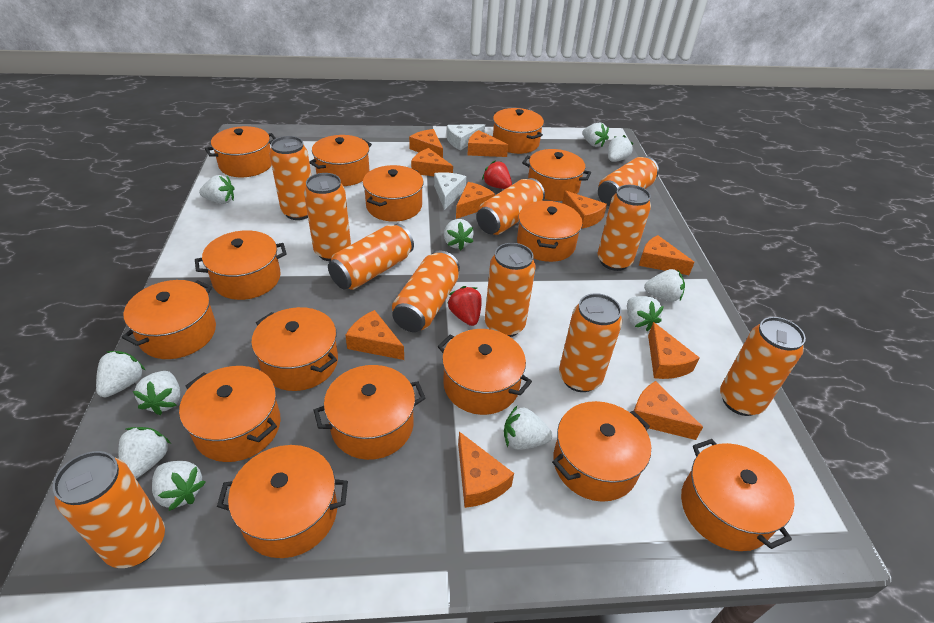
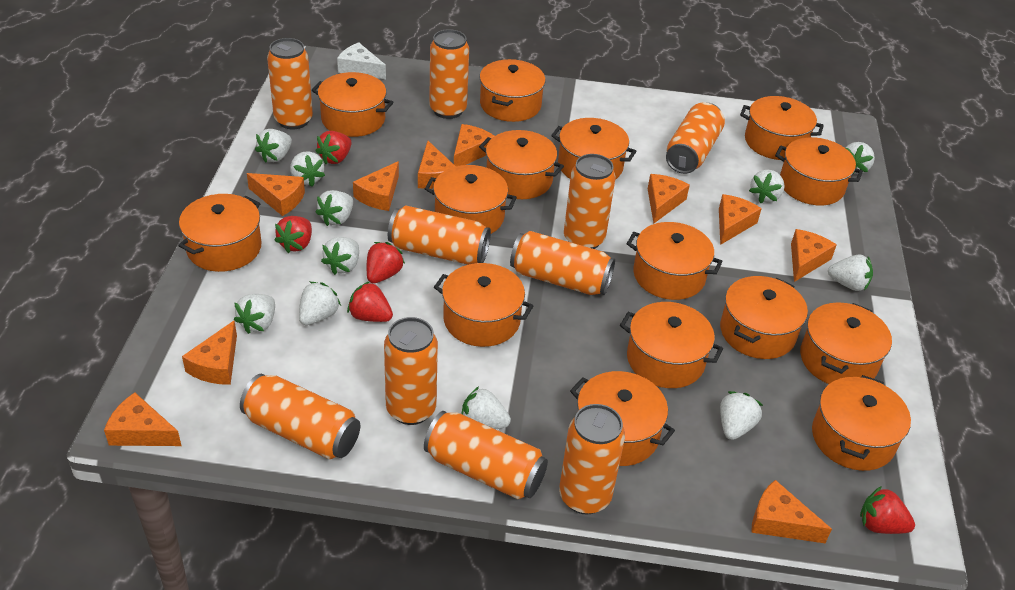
orange can: [52,451,165,568] [269,136,311,220] [304,173,351,261] [328,224,414,290] [392,250,460,332] [476,178,545,235] [485,243,536,337] [559,293,622,392] [597,185,651,271] [598,156,659,206] [720,317,806,416] = 11 -> [240,374,360,459] [267,38,313,129] [384,317,438,425] [388,206,491,265] [424,411,548,499] [429,29,469,119] [510,231,615,295] [559,404,625,515] [564,154,616,249] [666,102,725,174] = 10
red strawberry: [447,286,482,326] [482,160,512,189] = 2 -> [274,216,312,253] [315,131,352,164] [347,281,393,322] [367,242,405,283] [860,486,915,534] = 5
white cheese: [434,172,466,210] [447,124,485,150] = 2 -> [337,43,386,79] = 1

